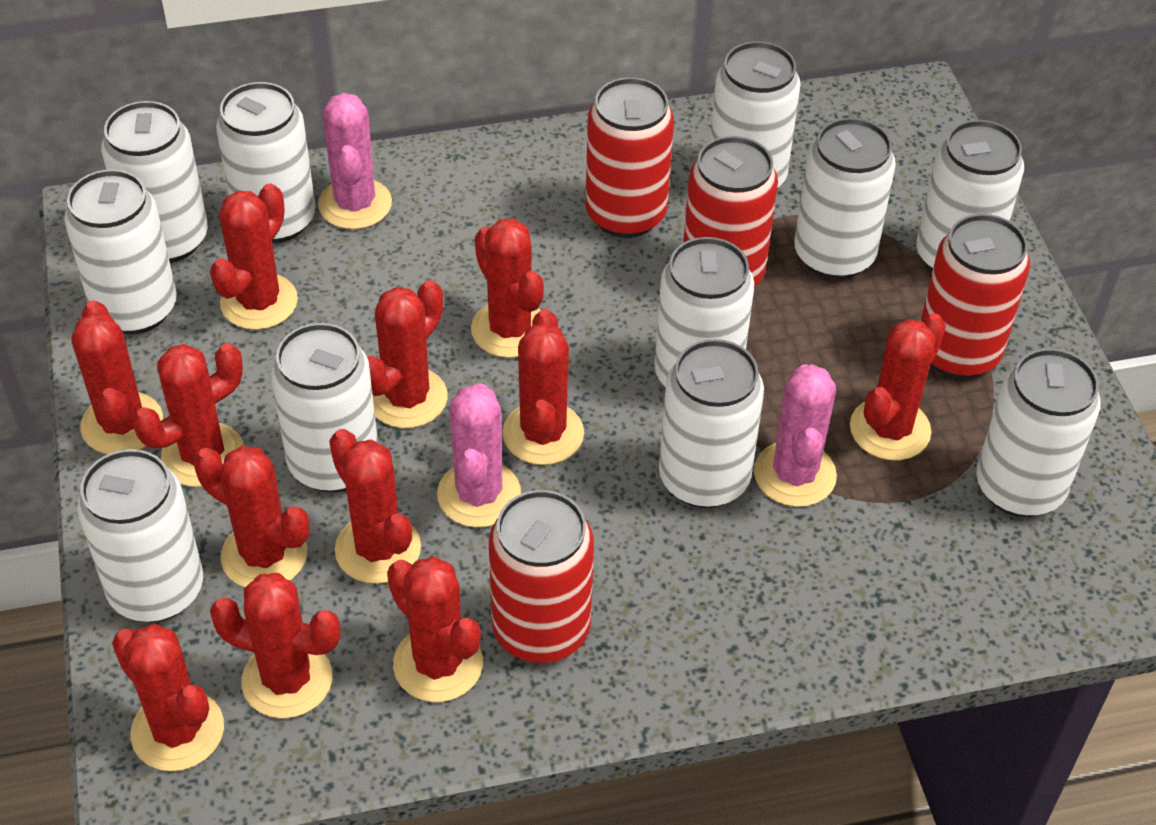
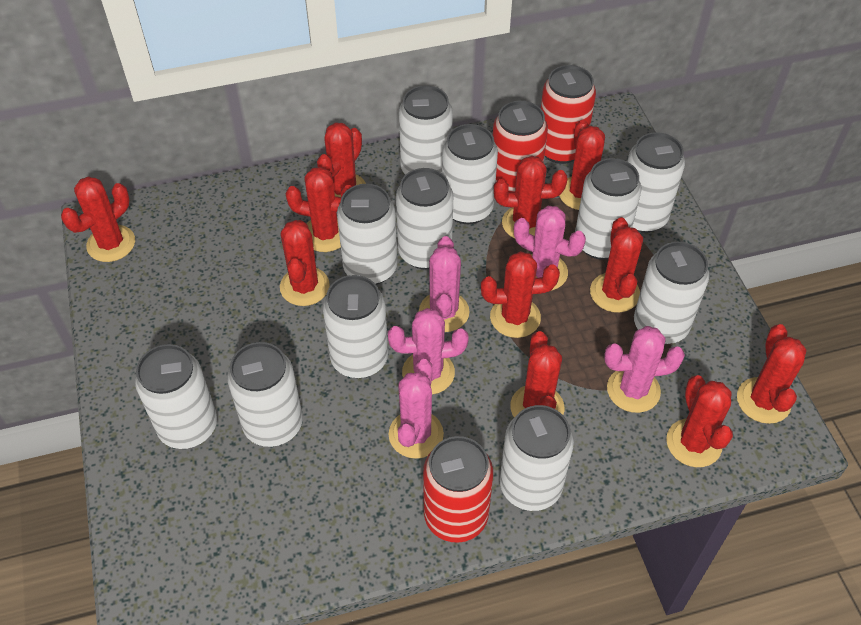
pink cactus: [318,93,392,229] [437,384,521,528] [754,364,837,507] = 3 -> [388,308,469,395] [389,359,444,459] [419,236,470,332] [514,206,586,291] [604,326,685,413] = 5
red cactus: [71,300,163,454] [112,624,224,771] [132,343,244,487] [194,446,309,587] [210,184,298,330] [210,573,341,719] [329,429,421,584] [367,280,448,428] [387,556,483,702] [471,218,544,358] [502,309,584,465] [850,313,946,460] = 12 -> [61,176,135,262] [280,220,330,306] [286,167,352,252] [317,122,366,197] [481,251,560,338] [494,156,567,239] [510,331,565,418] [559,120,605,210] [590,217,643,313] [666,375,733,467] [737,324,807,424] = 11
red can: [489,490,594,663] [585,77,674,238] [683,136,778,287] [921,214,1030,379] = 4 -> [423,436,493,543] [493,101,548,192] [541,65,596,164] = 3

